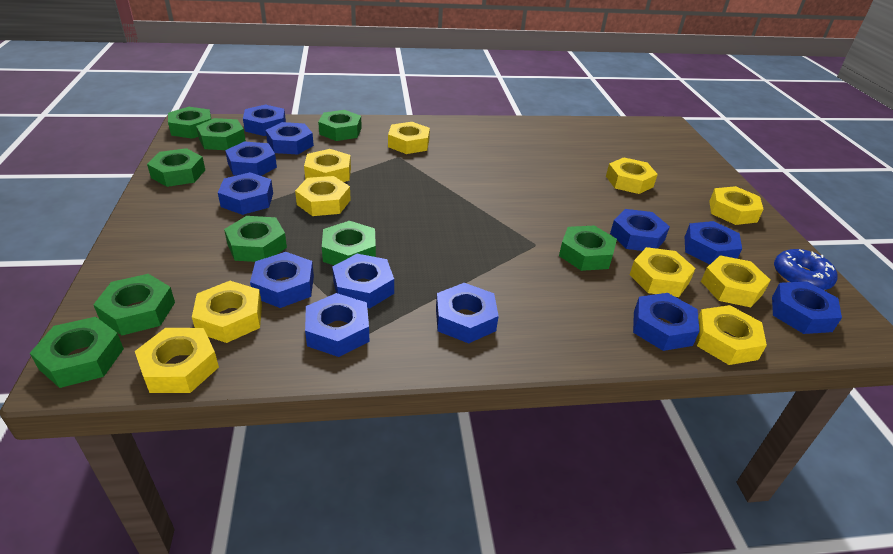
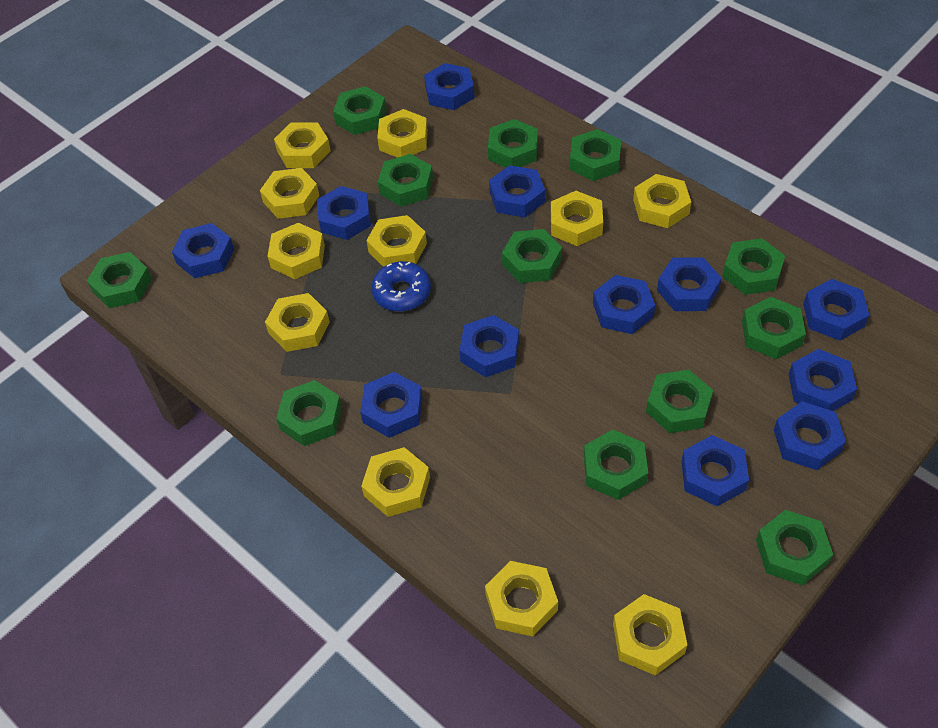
green nut: [30,317,124,388] [93,274,175,335] [147,148,205,187] [168,107,211,139] [196,118,246,150] [224,216,287,262] [318,110,362,141] [322,221,376,265] [559,226,617,271] = 9 -> [87,252,152,308] [276,380,342,446] [333,86,387,135] [378,154,433,207] [488,119,538,168] [502,229,562,283] [570,129,621,181] [584,430,648,500] [646,370,713,433] [722,238,785,295] [742,297,806,359] [756,510,833,585] = 12
yellow nut: [135,328,219,393] [192,281,262,343] [295,176,351,216] [304,149,351,182] [388,122,430,154] [606,157,658,194] [630,247,696,297] [696,305,767,365] [701,255,770,307] [709,186,764,225] = 10 -> [260,168,319,219] [265,293,330,352] [267,223,325,279] [274,122,331,168] [361,447,430,517] [366,215,427,267] [377,109,428,158] [485,561,558,636] [551,191,603,246] [613,594,687,676] [633,174,691,228] = 11

